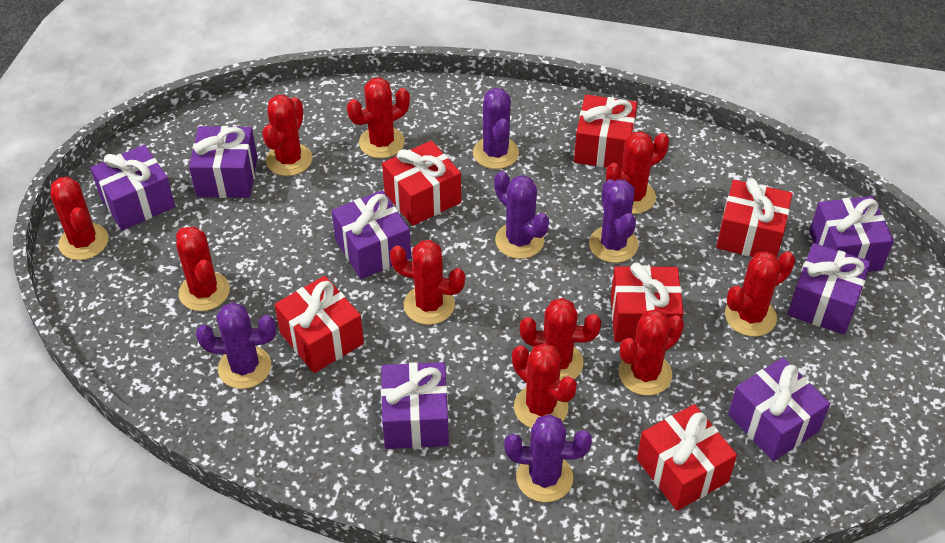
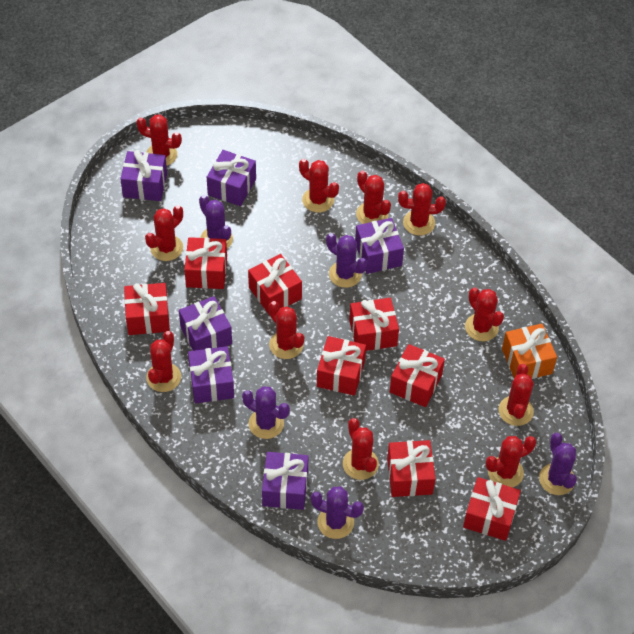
orange gift: none = 0 -> [502,324,557,379] = 1
purple gift: [91,145,175,231] [189,126,258,198] [332,190,411,279] [381,362,449,449] [728,358,830,461] [788,243,871,335] [809,196,894,272] = 7 -> [120,150,167,201] [179,296,232,351] [188,346,234,404] [207,150,256,206] [262,452,309,510] [355,218,404,274] = 6
red cactus: [50,177,108,260] [176,227,230,311] [262,95,312,176] [347,77,410,158] [390,240,465,325] [512,343,577,428] [520,298,601,380] [606,131,669,214] [619,309,684,395] [725,251,795,337] = 10 -> [136,115,182,166] [145,205,183,261] [146,331,181,392] [269,301,304,359] [299,159,339,212] [343,418,379,480] [356,171,391,224] [398,183,446,236] [465,288,504,341] [486,436,536,487] [498,364,534,426] = 11
red gift: [274,276,364,373] [382,140,461,226] [574,95,637,170] [611,263,684,342] [637,404,737,511] [716,179,793,257] = 6 -> [124,283,170,335] [184,237,227,289] [248,254,302,315] [317,336,366,396] [349,298,399,351] [387,440,436,497] [390,344,445,407] [463,477,521,541] = 8

